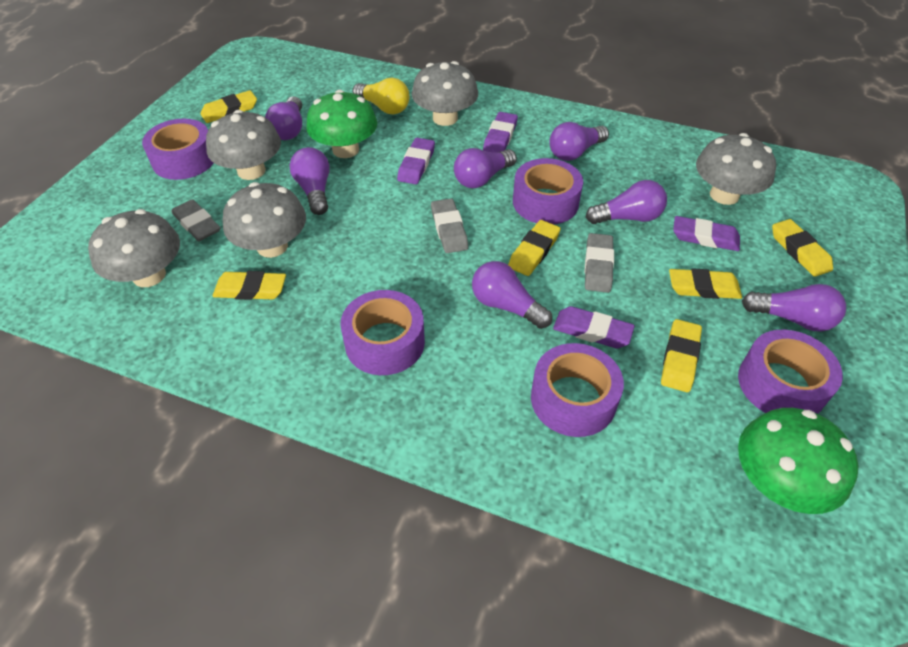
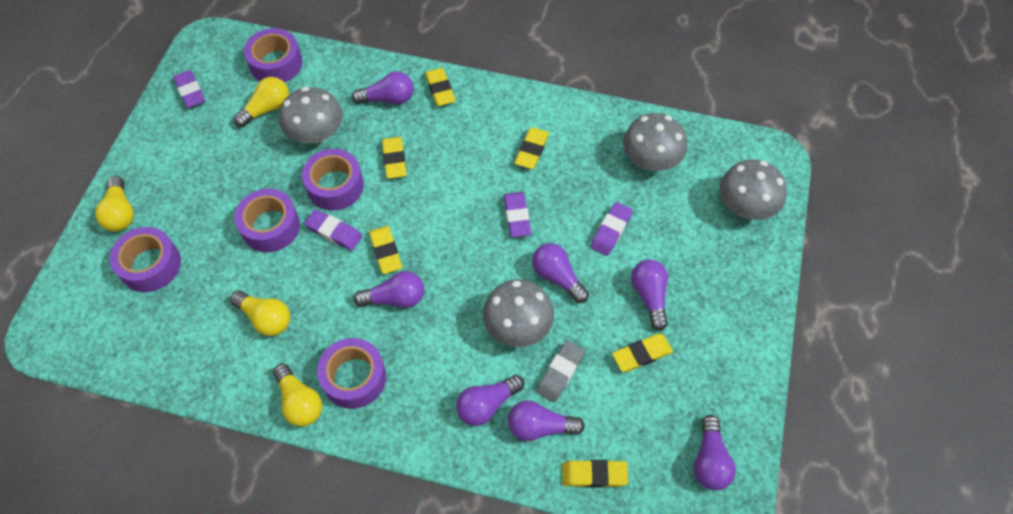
green mushroom: [306,90,377,158] [738,408,858,514] = 2 -> none = 0
grey eraser: [172,199,220,241] [431,198,468,253] [585,233,614,293] = 3 -> [536,341,585,403] = 1
grey mushroom: [88,209,180,287] [206,110,281,180] [223,182,306,258] [411,61,478,126] [696,133,776,205] = 5 -> [279,87,343,144] [483,279,554,347] [623,113,687,171] [720,159,787,220] = 4
yellow light bulb: [353,78,409,115] = 1 -> [95,176,134,231] [230,291,290,336] [234,77,289,127] [273,364,322,427] = 4

